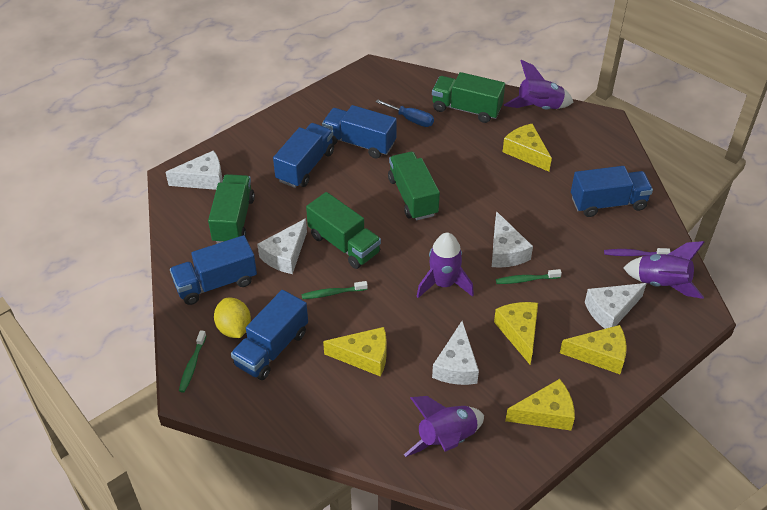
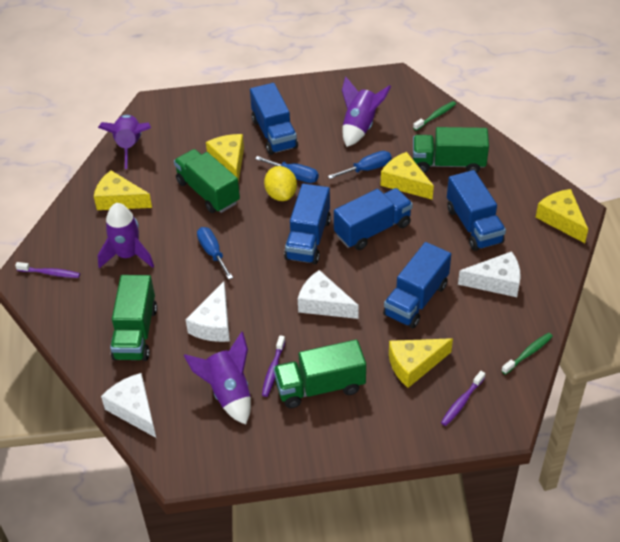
blue screwdriver: [376,99,434,127] = 1 -> [197,227,233,279] [255,156,319,183] [328,151,392,179] = 3
green toothbrush: [179,330,206,393] [301,281,368,299] [496,269,562,284] = 3 -> [413,101,456,131] [501,333,553,375] = 2
purple toothbrush: [604,248,670,256] = 1 -> [15,262,80,278] [262,335,285,397] [441,371,485,426] = 3
white cheese: [165,150,223,190] [257,218,307,274] [432,321,479,385] [492,211,533,268] [585,283,647,329] = 5 -> [101,373,156,438] [186,281,230,342] [298,270,359,319] [458,251,521,297] = 4

